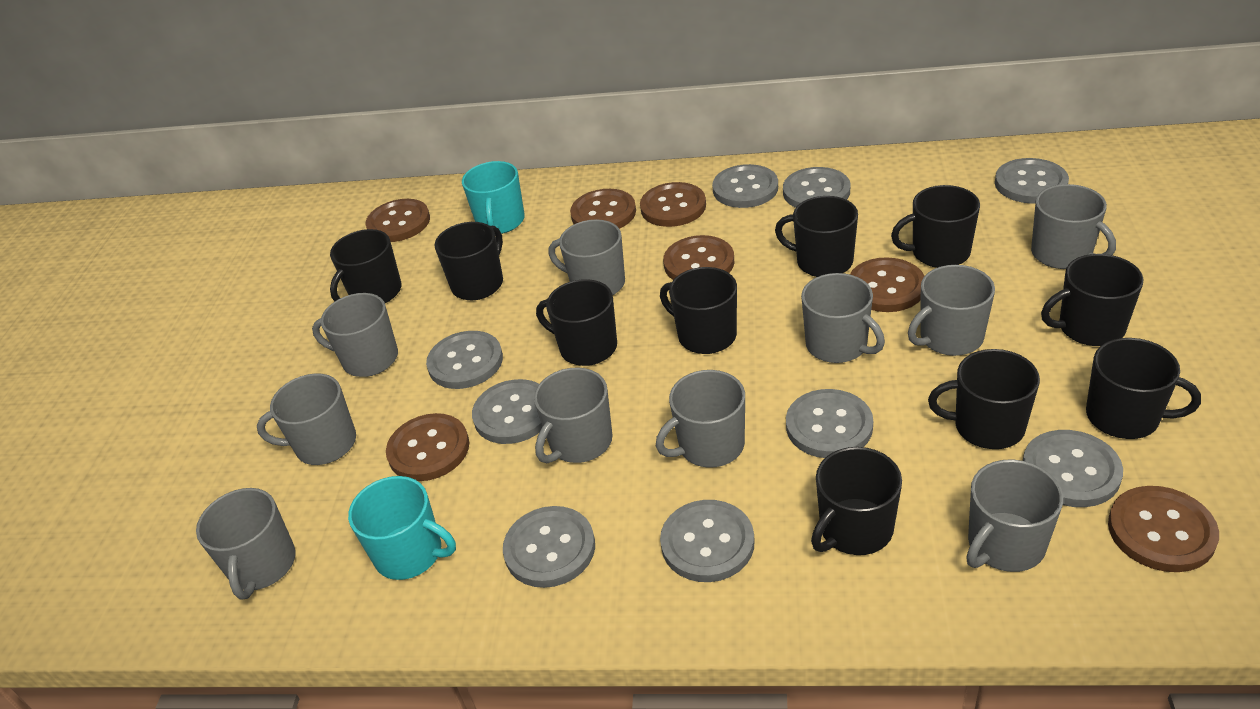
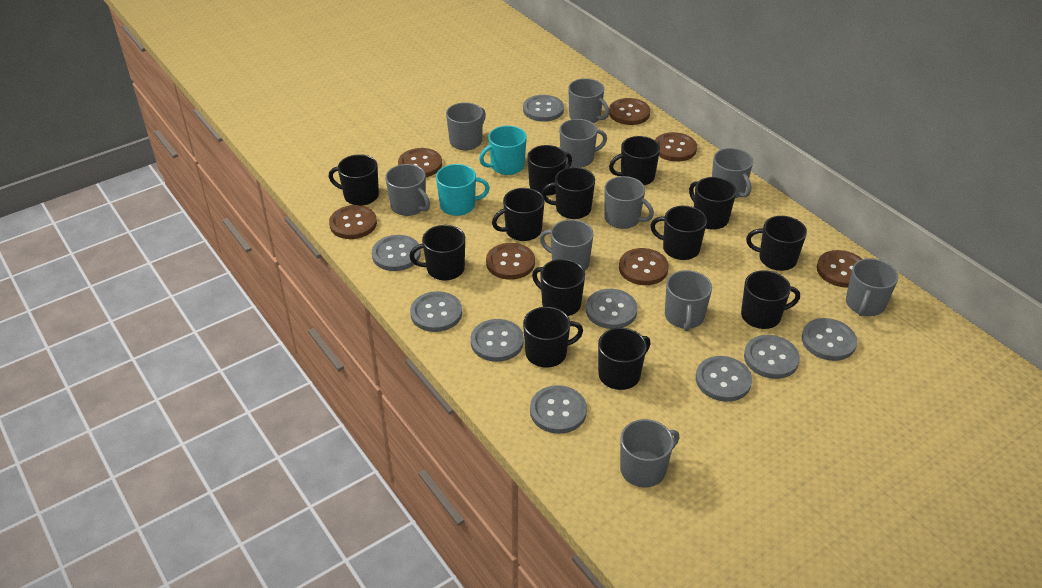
black mug: [330,229,402,303] [434,222,503,300] [536,279,617,366] [660,267,737,354] [775,196,858,277] [811,447,902,555] [891,185,980,268] [928,349,1040,449] [1041,254,1143,346] [1086,338,1201,439] = 10 -> [329,154,379,206] [409,225,465,280] [492,188,545,241] [523,307,583,368] [527,145,572,196] [532,259,585,316] [541,167,595,219] [598,328,651,390] [609,136,660,185] [650,206,707,260] [689,177,736,230] [741,270,800,329] [746,216,807,271] = 13

